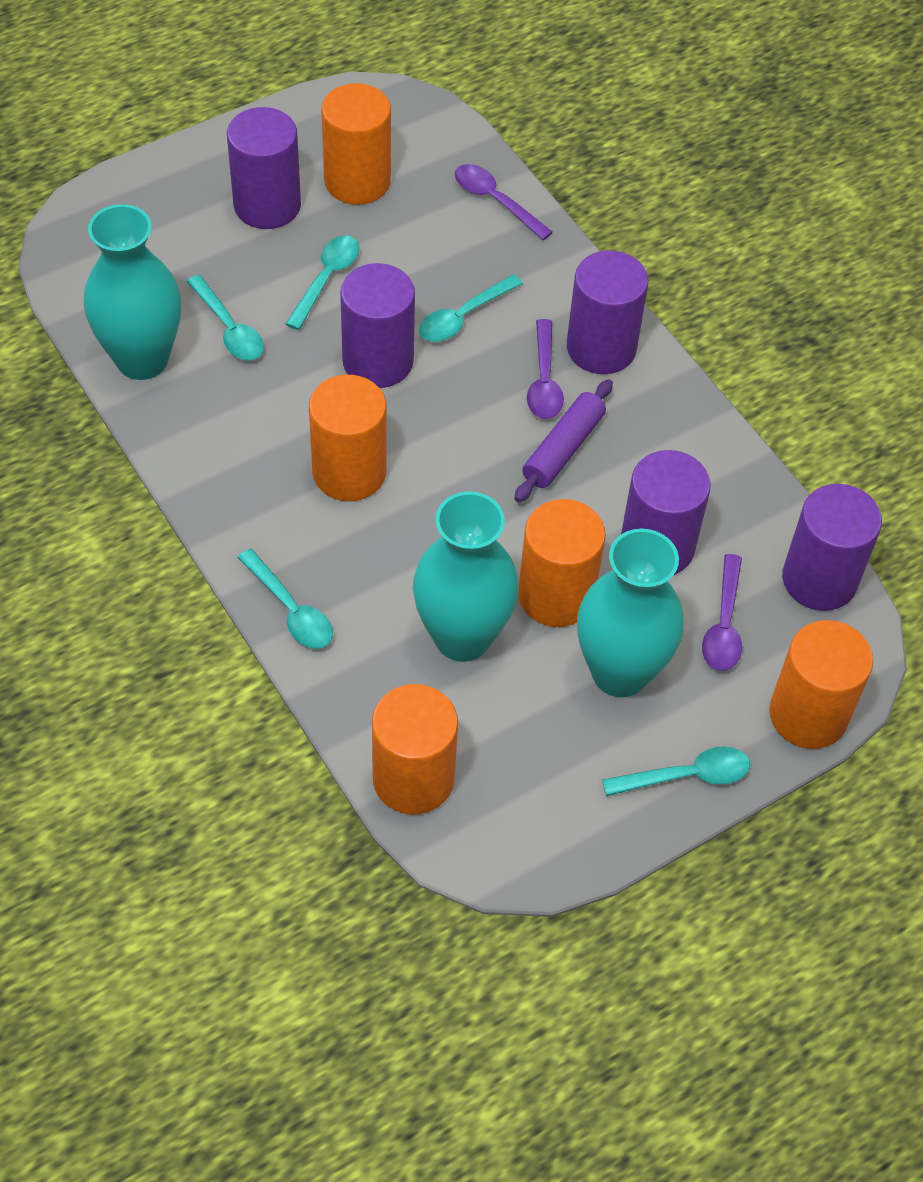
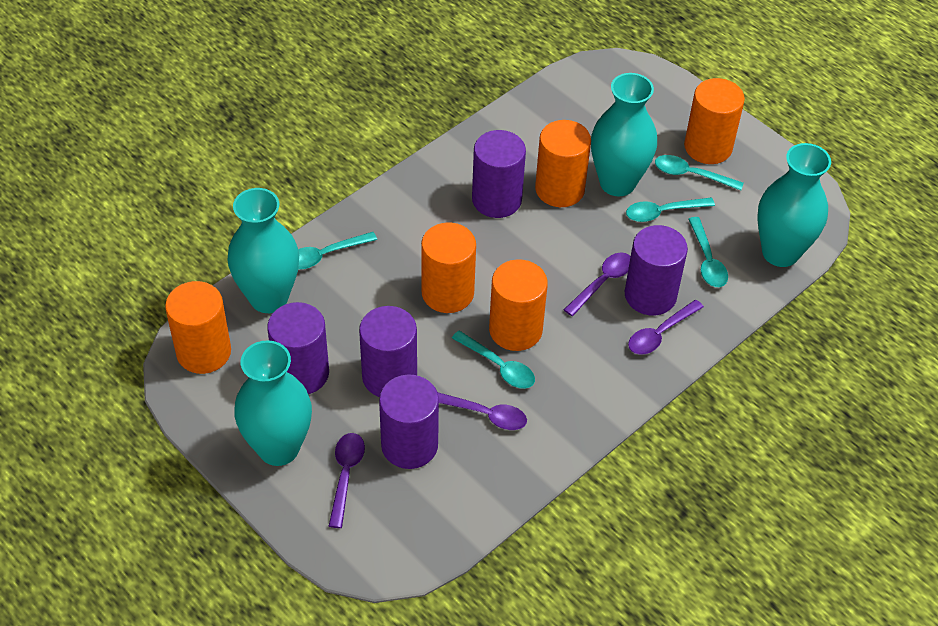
purple rolling pin: [514,379,613,502] = 1 -> none = 0
purple spoon: [455,164,553,240] [527,319,564,419] [702,554,742,671] = 3 -> [329,433,365,528] [438,392,527,430] [564,252,631,316] [628,300,704,355] = 4
turquoise vase: [84,204,181,380] [413,491,519,662] [577,529,684,697] = 3 -> [227,188,299,313] [234,340,312,466] [591,73,657,197] [758,143,831,267] = 4

